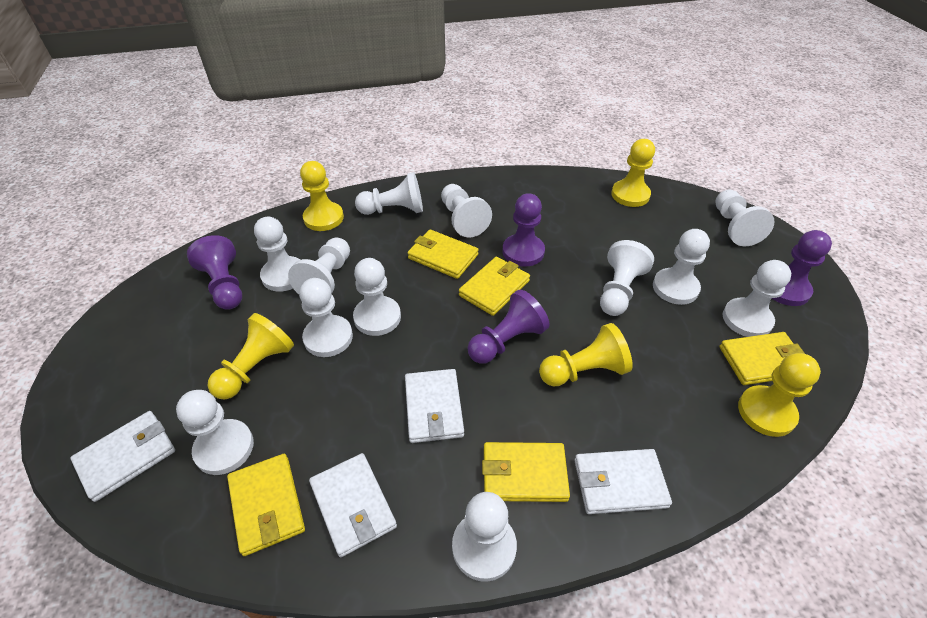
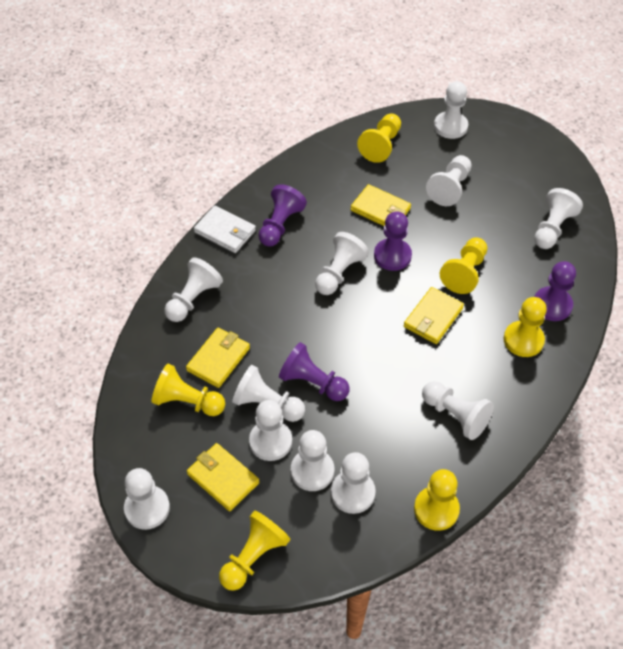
white pawn: [176,390,254,475] [254,217,300,292] [288,238,350,294] [299,278,353,357] [353,258,401,336] [355,172,423,215] [441,184,492,238] [452,492,517,582] [600,240,654,316] [653,229,710,305] [715,190,775,246] [723,260,791,337] = 12 -> [124,468,170,530] [165,257,223,322] [232,365,305,422] [249,400,292,461] [291,430,334,491] [315,232,369,295] [331,452,376,514] [422,381,494,440] [426,155,472,206] [434,81,468,139] [534,188,583,249] = 11
white wallet: [70,411,175,502] [309,453,397,557] [405,369,464,443] [574,449,672,514] = 4 -> [194,206,256,253] = 1
yellow pawn: [208,313,294,399] [300,161,344,231] [539,323,633,386] [611,139,655,207] [738,353,821,437] = 5 -> [152,364,225,416] [219,511,291,591] [357,113,401,163] [414,469,460,531] [440,238,487,294] [504,297,547,357] = 6
yellow wallet: [227,454,305,556] [408,229,479,279] [459,257,530,316] [482,442,570,502] [719,332,805,385] = 5 -> [186,328,250,388] [187,443,260,511] [351,184,411,226] [404,287,464,344] = 4

